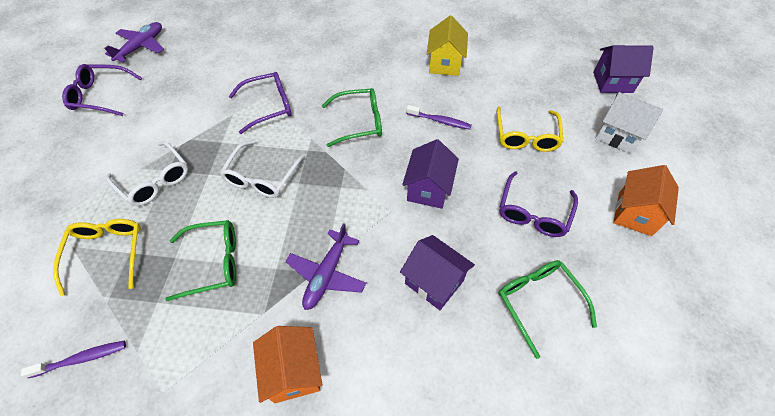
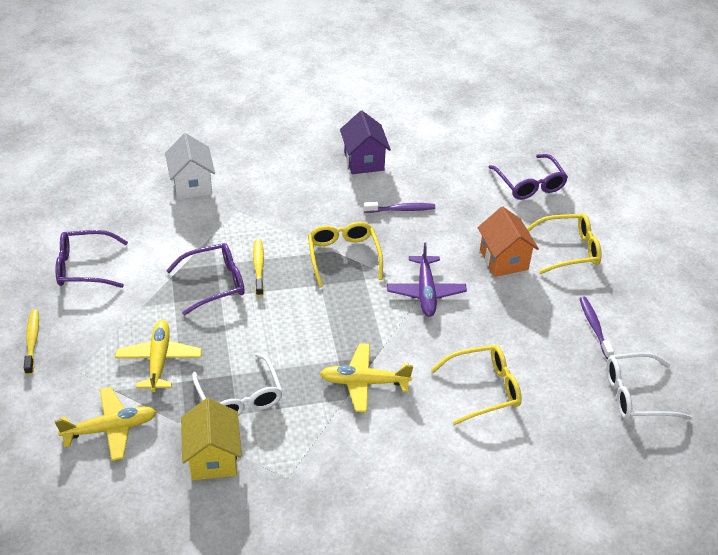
green glasses: [165,220,236,301] [322,88,382,147] [498,260,597,359] = 3 -> none = 0
orange house: [253,326,322,403] [613,165,679,236] = 2 -> [478,206,539,277] = 1
purple house: [400,235,475,310] [402,139,459,209] [593,45,654,93] = 3 -> [340,111,391,174] = 1
purple plane: [104,22,164,63] [285,223,366,310] = 2 -> [387,243,467,317] = 1
yellow glasses: [53,219,141,296] [497,106,563,152] = 2 -> [308,222,383,287] [431,345,522,425] [527,214,602,274] = 3
yellow plane: none = 0 -> [55,387,156,461] [115,320,202,392] [320,343,413,412] = 3
yellow toothbrush: none = 0 -> [24,310,39,375] [253,239,264,296] = 2

